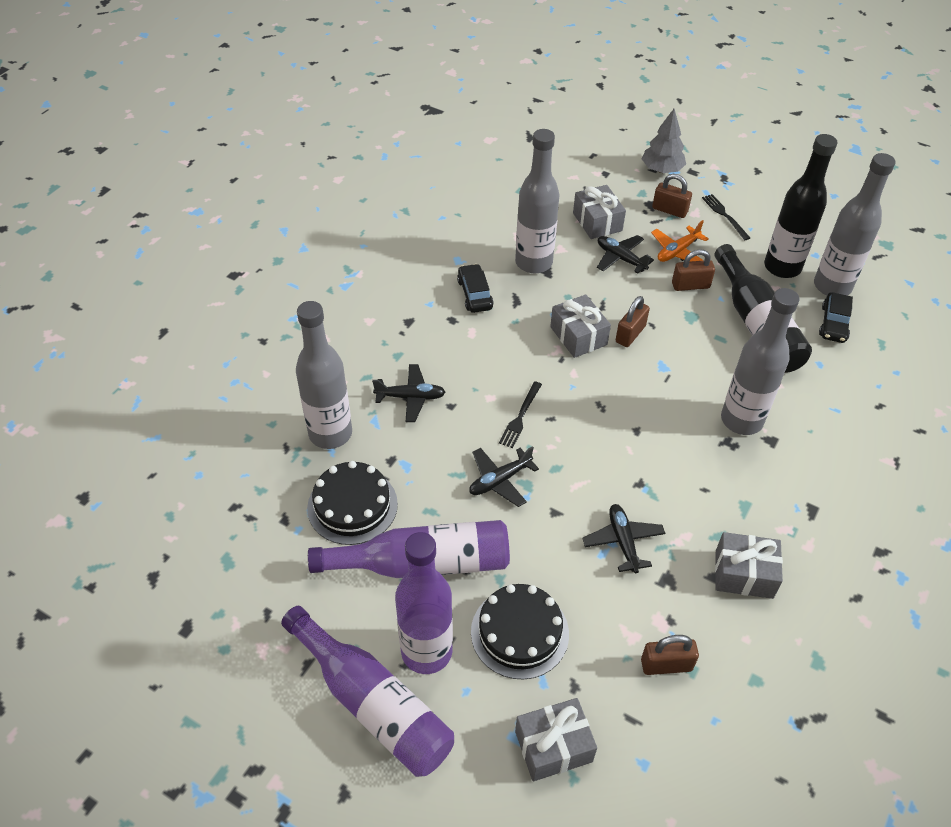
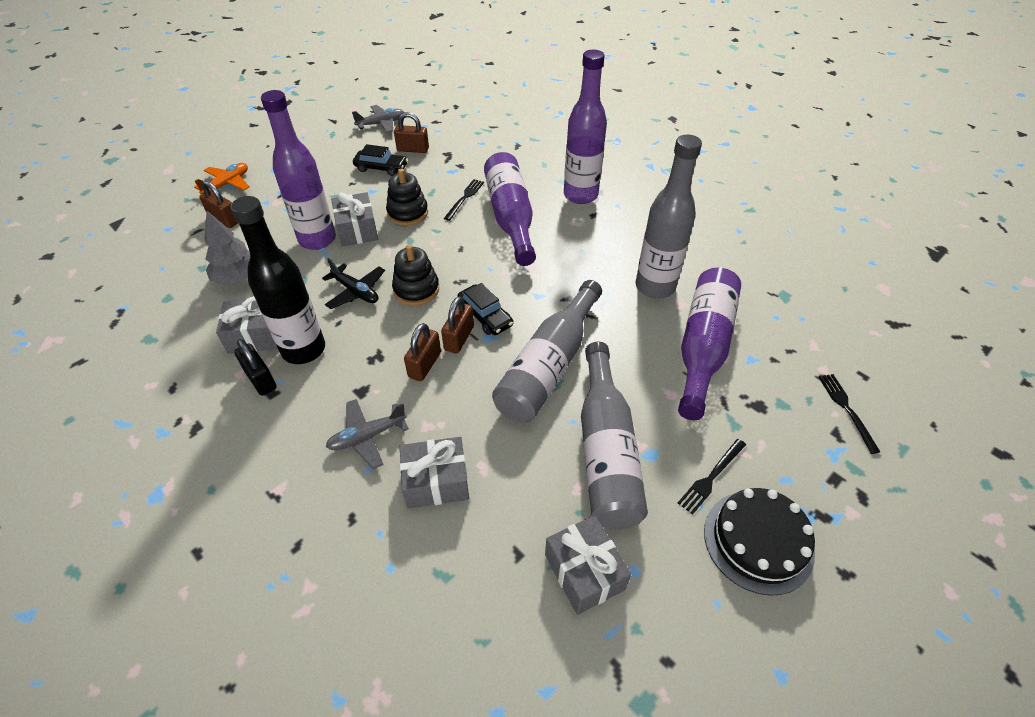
black bottle: [715,244,812,373] [764,134,838,278] = 2 -> [230,196,325,364] = 1
black cake: [307,461,398,545] [471,584,569,680] = 2 -> [704,488,815,596] = 1
black fork: [499,381,542,448] [702,194,750,240] = 2 -> [444,179,484,221] [678,439,746,515] [819,374,880,454] = 3
black padlock: none = 0 -> [234,339,276,396] = 1
black plane: [372,364,445,422] [469,446,539,507] [582,504,666,573] [597,235,654,274] = 4 -> [322,258,385,309] = 1
black stacking toy: none = 0 -> [386,169,428,226] [392,244,439,306] = 2
grey bottle: [296,301,352,449] [515,129,559,273] [721,288,799,435] [814,153,896,296] = 4 -> [492,280,602,422] [581,342,648,530] [636,135,702,299] = 3
grey plane: none = 0 -> [326,399,409,469] [352,105,405,133] = 2
purple bottle: [281,606,454,777] [308,520,510,578] [395,532,453,674] = 3 -> [261,90,336,250] [484,152,536,266] [564,50,607,204] [678,268,741,420] = 4

